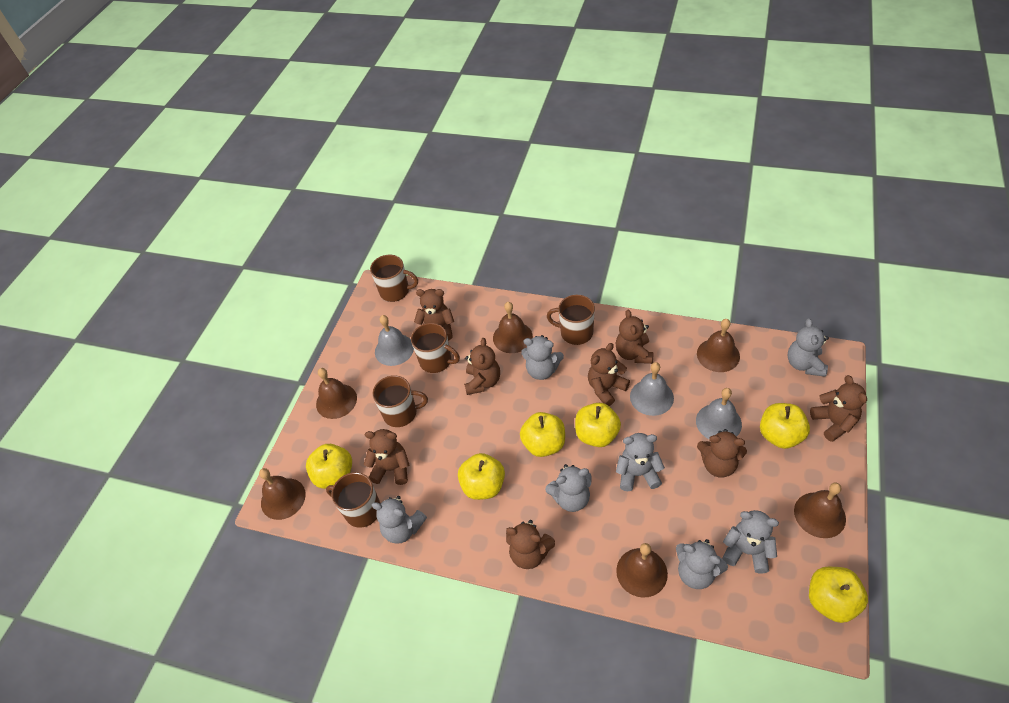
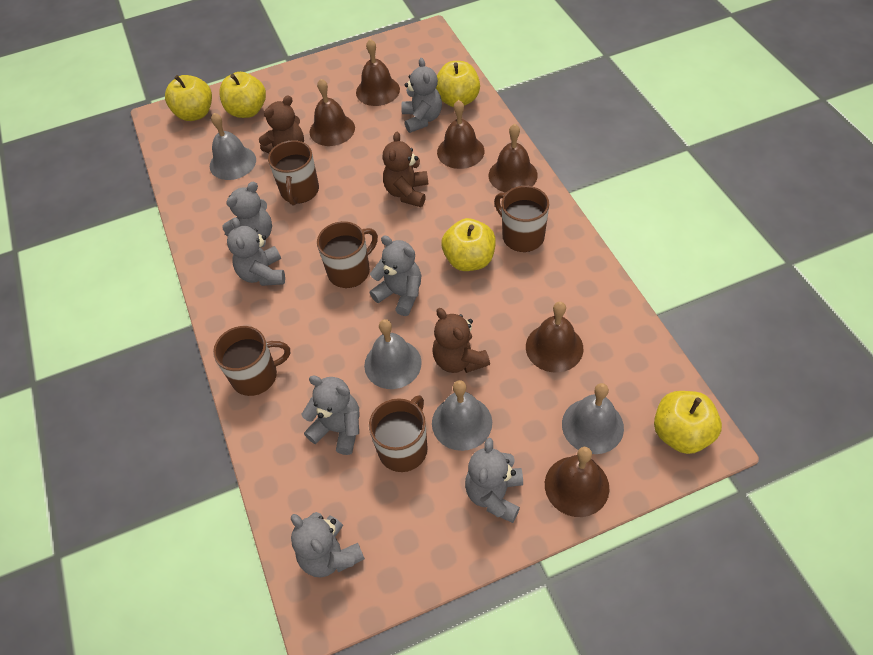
brown teddy bear: [364,429,409,485] [414,289,454,340] [464,338,500,395] [506,520,555,569] [588,343,630,406] [616,309,653,364] [697,429,747,478] [810,375,867,442] = 8 -> [259,95,304,153] [382,132,428,207] [432,308,490,373] = 3
grey bell: [375,315,414,366] [630,362,674,416] [696,388,742,439] = 3 -> [210,113,256,180] [364,319,422,389] [432,380,492,451] [562,383,624,454] = 4
yellow apple: [306,444,352,489] [458,453,505,500] [520,412,565,457] [575,403,621,447] [760,403,810,449] [809,567,868,623] = 6 -> [165,75,212,121] [219,72,266,118] [436,61,480,107] [441,218,496,271] [654,391,722,454] = 5

